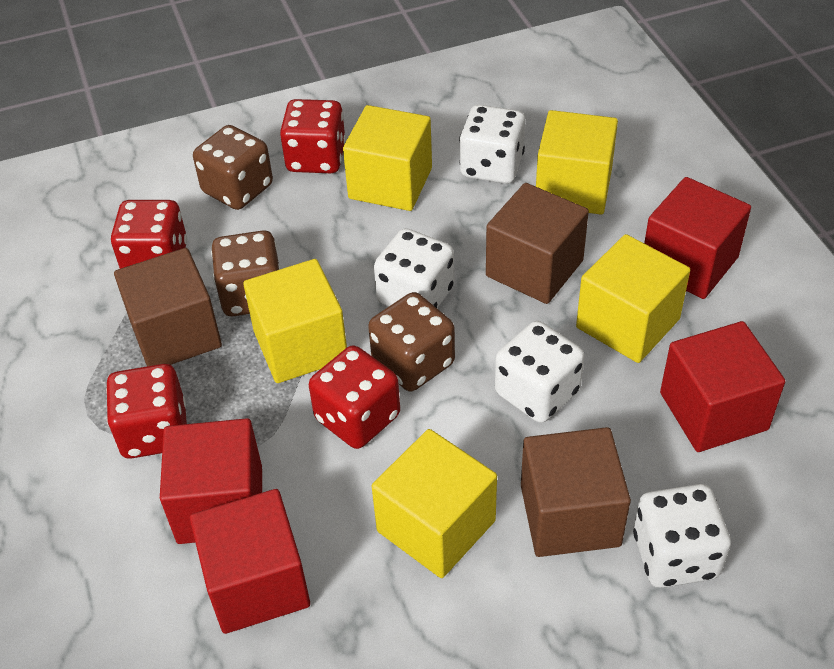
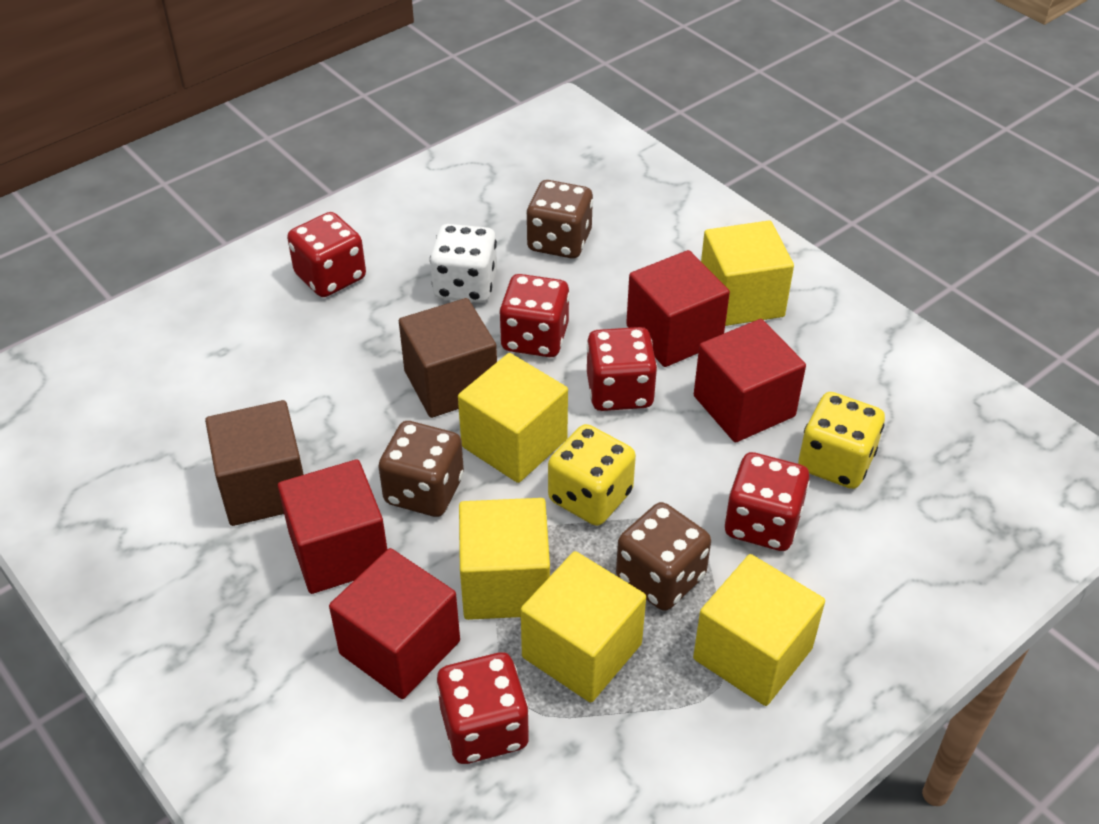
brown cube: [114,248,222,366] [486,183,589,304] [521,427,631,557] = 3 -> [205,400,304,526] [399,298,497,418] = 2
red dice: [106,364,187,459] [111,200,187,269] [280,99,346,173] [309,345,400,449] = 4 -> [287,212,366,297] [436,652,529,764] [499,274,570,357] [587,327,657,411] [725,452,810,551] = 5
white dice: [374,228,454,308] [459,105,525,184] [495,321,585,423] [633,484,731,588] = 4 -> [430,224,497,303] = 1
yellow dice: none = 0 -> [548,424,636,526] [798,392,885,489] = 2

